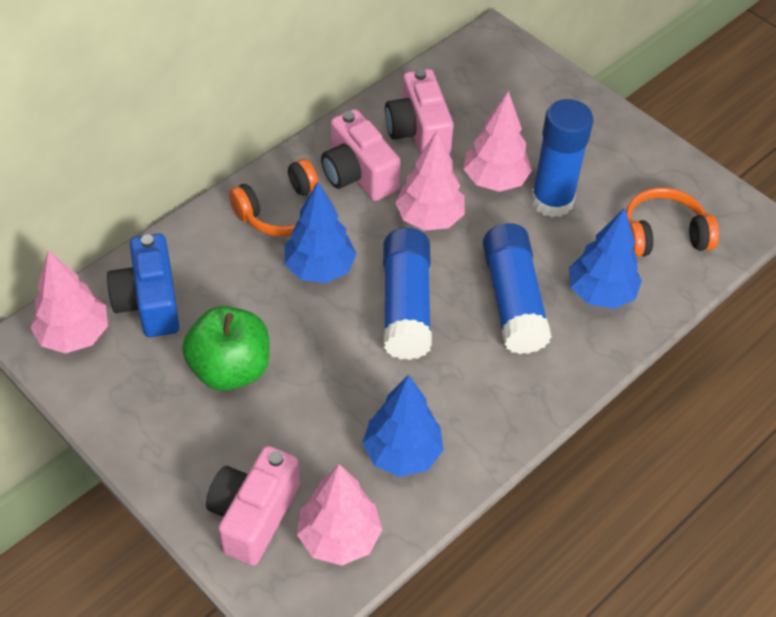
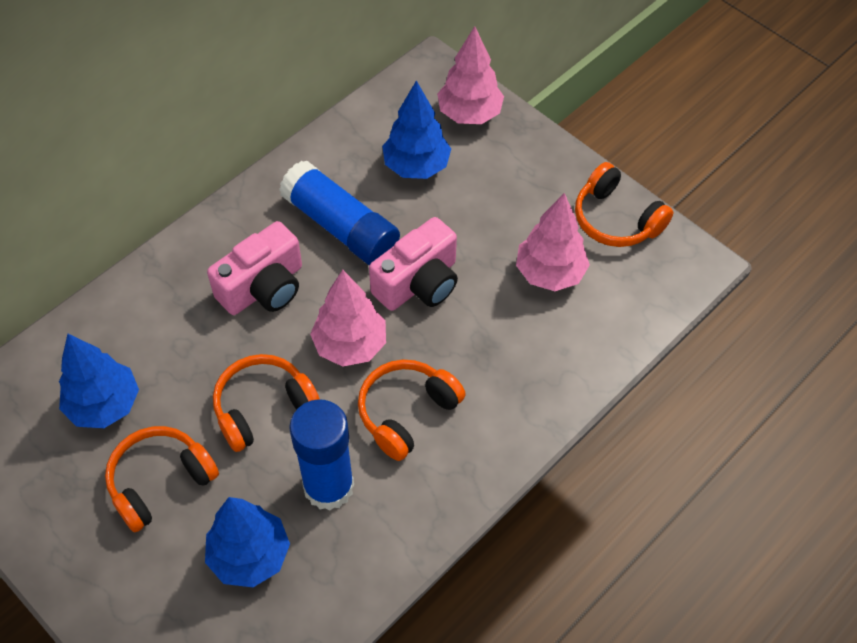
blue camera: [107,233,180,337] = 1 -> none = 0
blue glue stick: [383,228,432,360] [483,223,552,354] [531,99,593,217] = 3 -> [279,160,400,265] [289,399,354,511] = 2
green apple: [182,306,270,391] = 1 -> none = 0
orange headphones: [229,159,319,237] [626,188,719,257] = 2 -> [105,426,219,533] [213,354,320,452] [358,360,466,461] [575,162,673,247] = 4
pink camera: [206,446,300,566] [321,109,401,201] [385,69,453,154] = 3 -> [207,221,302,315] [369,217,458,311] = 2
pink tree: [30,250,108,353] [297,464,382,566] [395,130,465,231] [463,91,532,192] = 4 -> [310,270,386,367] [437,26,504,124] [516,193,590,291] = 3

